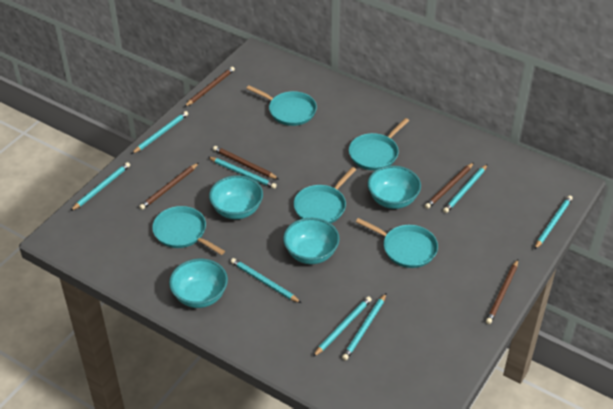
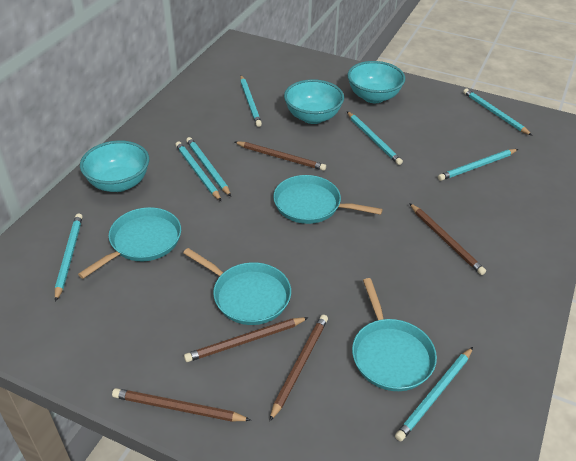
turquoise bowl: [169,259,228,308] [209,175,263,219] [283,218,340,264] [368,166,421,209] = 4 -> [80,140,149,192] [284,79,344,124] [347,61,405,103] = 3
turquoise pan: [152,206,225,255] [246,85,317,126] [294,167,356,223] [349,118,409,170] [356,218,438,268] = 5 -> [78,207,181,279] [183,248,291,325] [273,175,383,224] [352,278,437,391] = 4

